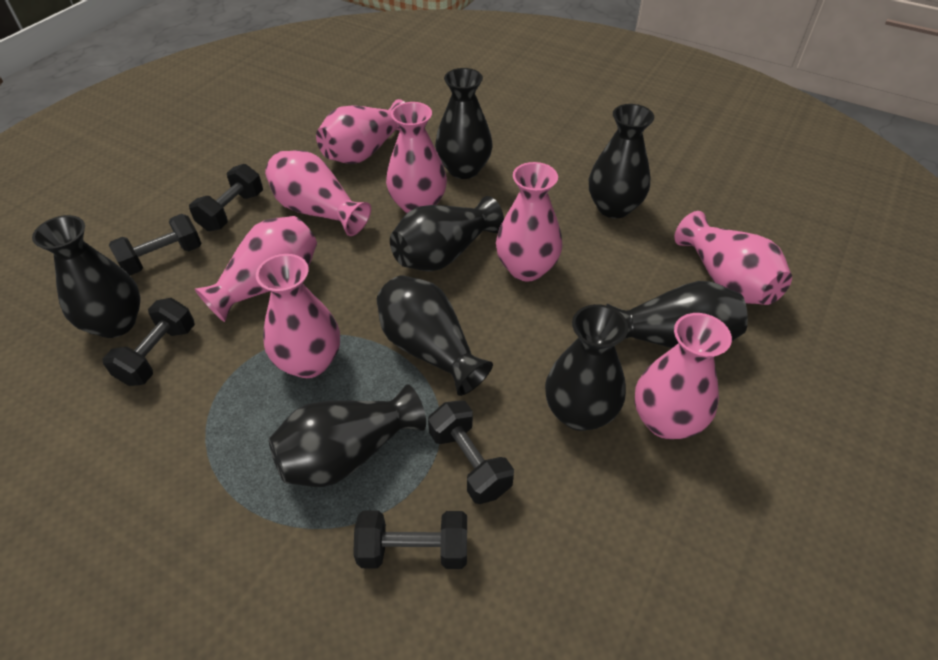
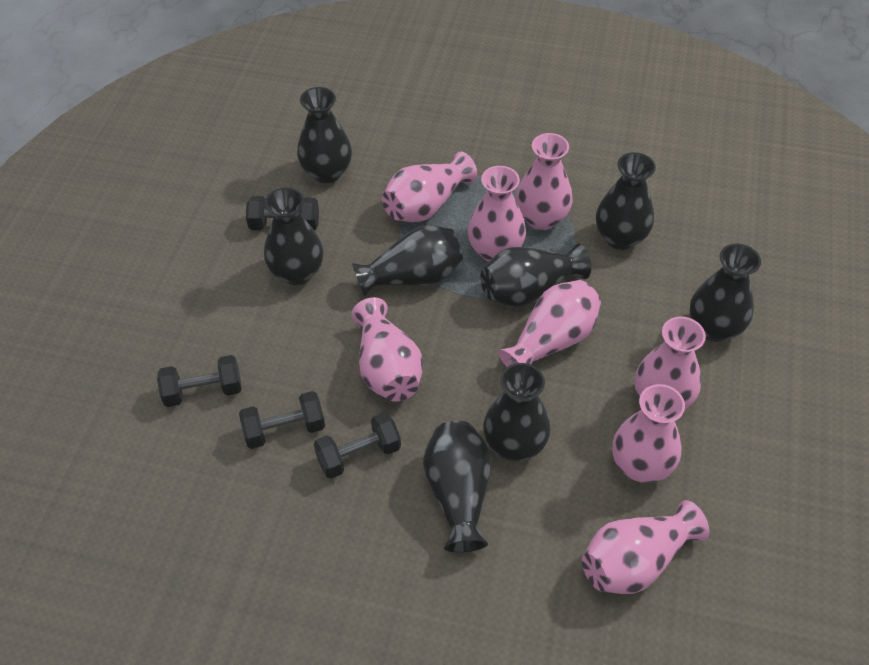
black dumbbell: [103,298,195,386] [109,214,201,275] [189,164,263,231] [353,510,467,569] [428,400,514,504] = 5 -> [157,355,242,407] [239,391,325,449] [246,196,319,231] [314,412,401,479] = 4

